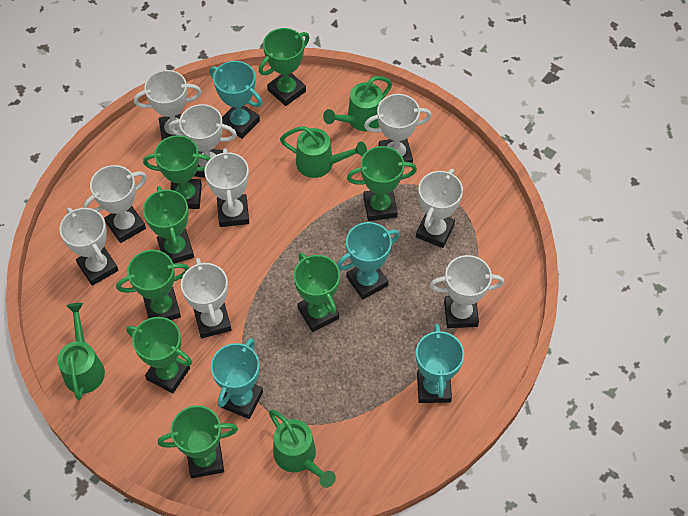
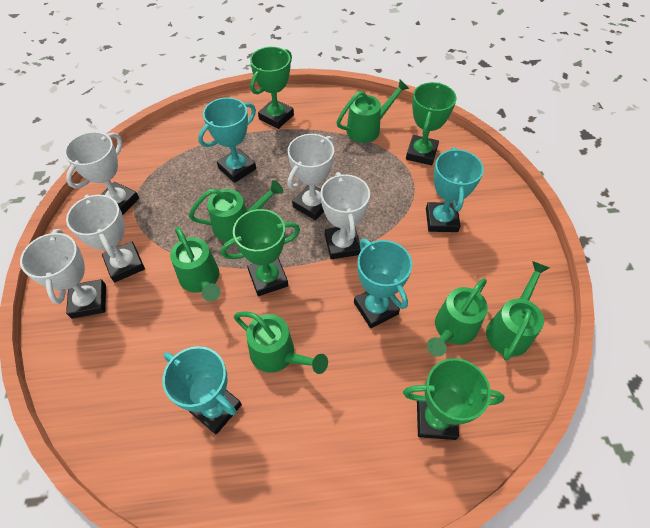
green trophy: [116,250,189,320] [126,317,192,393] [143,135,211,209] [143,186,194,264] [158,405,238,478] [259,28,309,106] [294,253,340,332] [347,146,417,221] = 8 -> [221,209,300,296] [250,47,294,129] [403,358,505,440] [406,82,457,165] = 4
green watering can: [57,303,105,400] [269,410,336,488] [280,126,367,178] [323,76,392,131] = 4 -> [170,227,220,301] [189,180,283,242] [234,311,328,374] [336,80,409,143] [427,278,488,357] [486,261,550,361] = 6
white trophy: [59,208,118,286] [83,165,147,243] [134,70,202,140] [168,104,237,178] [181,258,231,338] [204,148,249,227] [364,94,431,163] [416,169,463,248] [429,255,504,328] = 9 -> [20,229,106,319] [64,132,139,215] [66,195,145,282] [287,134,334,220] [320,172,370,260] = 5

